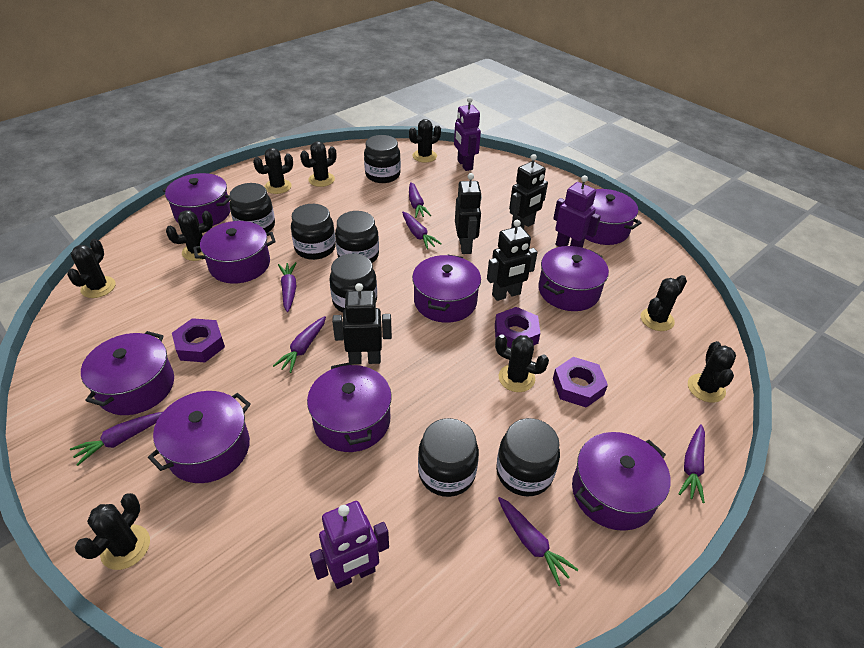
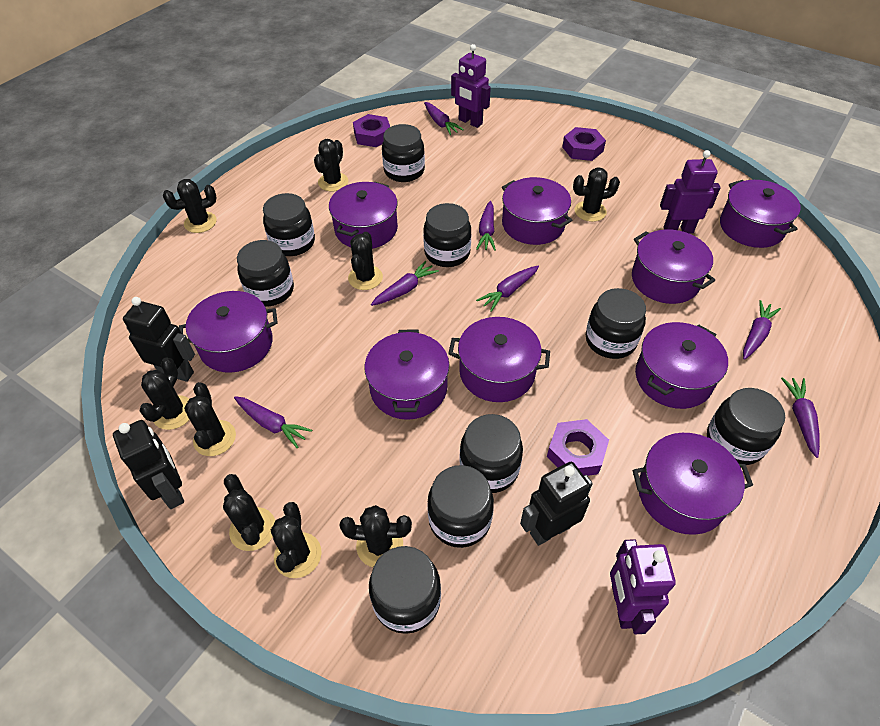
black jar: [230,183,275,233] [291,204,336,260] [329,254,377,313] [335,211,379,263] [364,135,401,183] [418,418,479,497] [496,418,560,497] = 7 -> [237,240,294,306] [263,193,315,256] [369,546,441,634] [382,124,425,182] [423,203,471,267] [427,465,494,548] [459,414,523,493] [586,288,646,359] [707,388,785,465] = 9
black robot: [332,283,392,364] [455,173,482,254] [487,220,538,301] [509,154,548,229] = 4 -> [113,420,184,509] [123,297,195,382] [520,462,593,546] = 3

